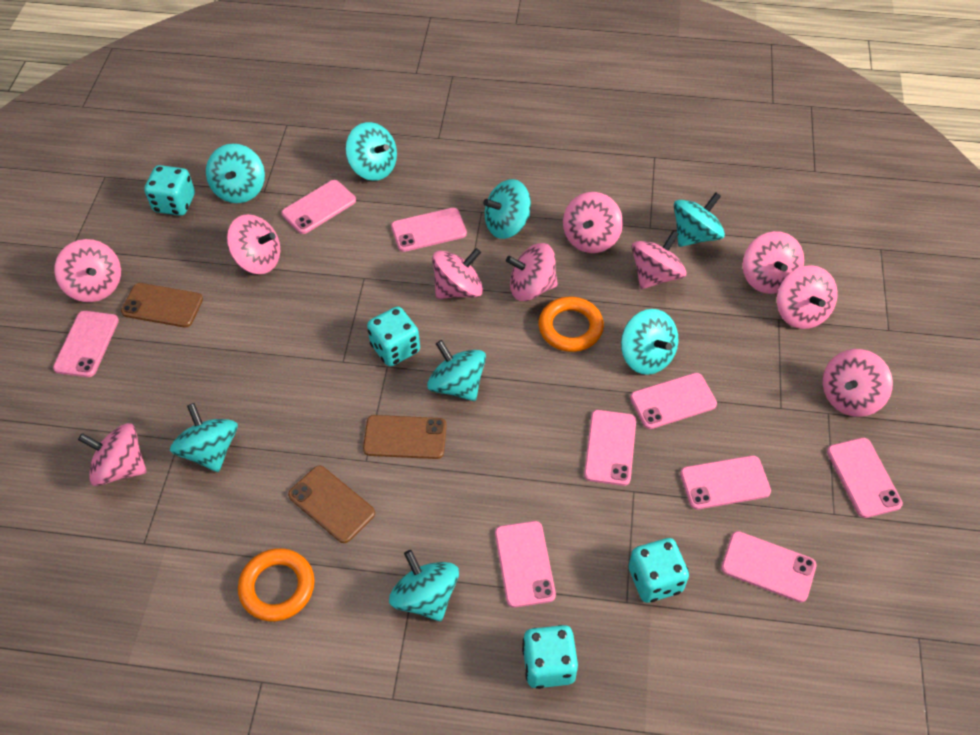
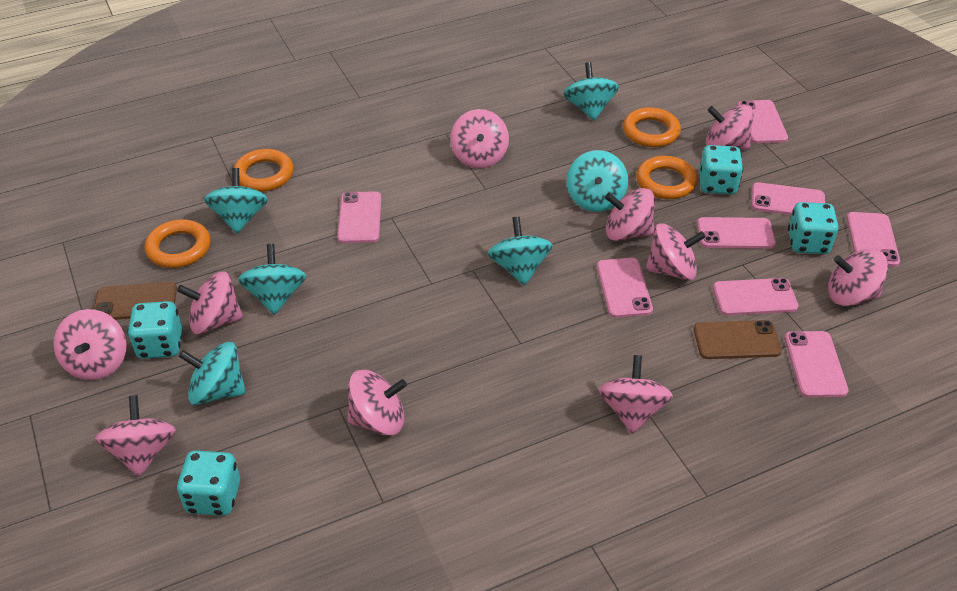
brown phone: [121,283,203,328] [288,466,375,543] [363,415,447,459] = 3 -> [93,282,177,320] [694,320,782,359] = 2
orange ring: [238,548,315,621] [539,297,604,352] = 2 -> [145,219,211,268] [234,149,294,192] [623,107,681,147] [636,156,697,199] = 4
pink phone: [53,311,119,377] [282,180,356,234] [391,208,467,252] [495,521,556,608] [584,410,636,486] [630,373,717,429] [680,455,771,509] [721,531,816,602] [827,438,903,518] = 9 -> [337,192,381,243] [597,258,653,318] [697,217,776,249] [713,278,798,316] [737,100,788,143] [751,182,825,215] [785,331,849,397] [847,212,900,267] = 8
turquoise spinning top: [170,403,238,472] [206,144,265,203] [345,122,397,181] [389,550,459,621] [427,340,486,401] [483,179,531,239] [621,309,678,375] [674,192,725,247] = 8 -> [179,342,246,405] [204,168,268,233] [238,244,306,315] [488,216,553,285] [563,62,619,121] [567,150,628,212] = 6

